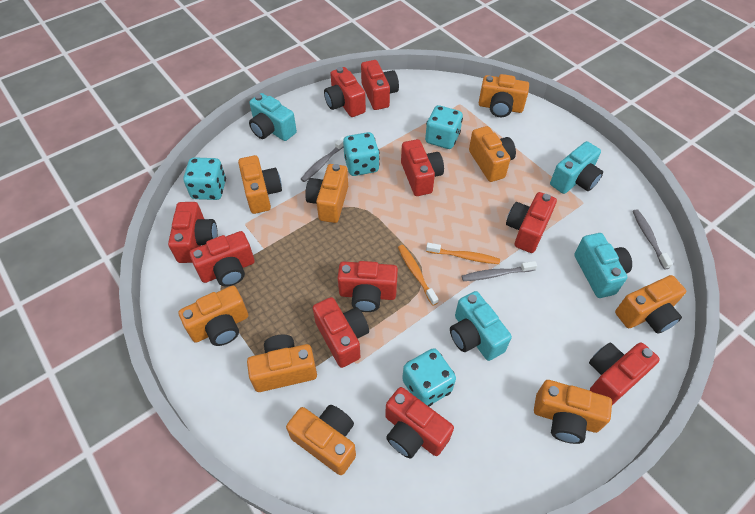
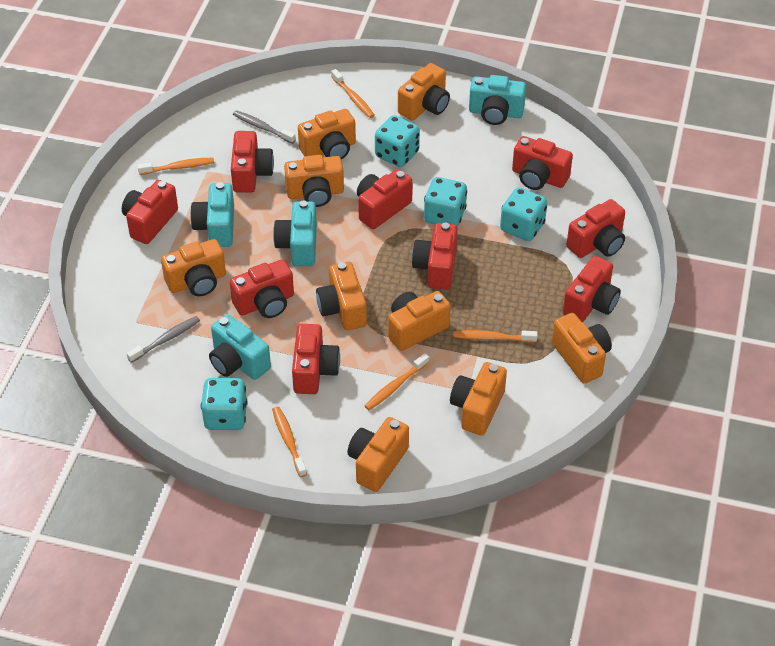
grey toothbrush: [301,137,344,182] [462,261,537,281] [633,209,673,269] = 3 -> [127,316,200,363] [233,110,296,144] = 2
orange toothbrush: [398,245,439,306] [426,243,500,264] = 2 -> [137,158,214,175] [272,406,307,477] [331,69,375,118] [365,353,429,410] [453,330,538,342] = 5
red camera: [168,202,218,263] [189,231,255,286] [313,297,369,368] [324,67,366,117] [338,261,398,312] [361,60,399,110] [385,387,454,459] [401,139,444,196] [506,192,557,253] [589,342,660,405] = 10 -> [122,180,178,244] [230,260,294,318] [231,131,274,193] [292,324,340,394] [357,169,413,229] [412,223,458,290] [512,136,573,190] [563,256,621,322] [566,199,625,258] = 9

